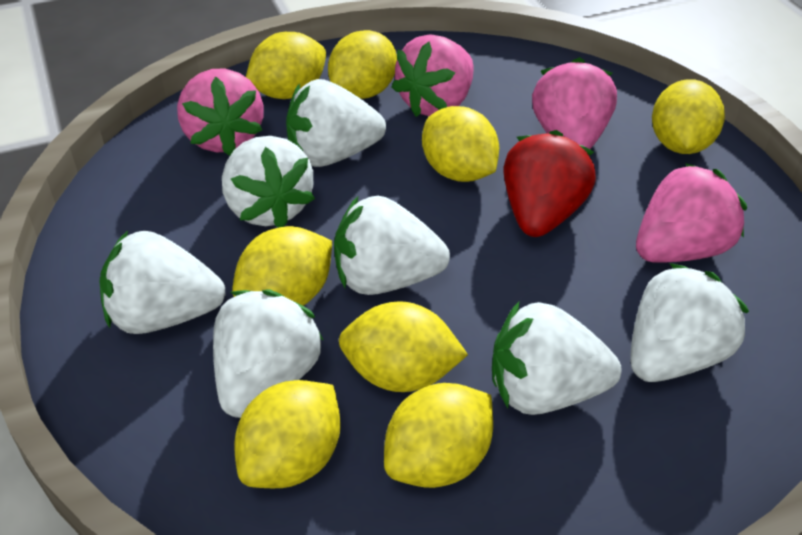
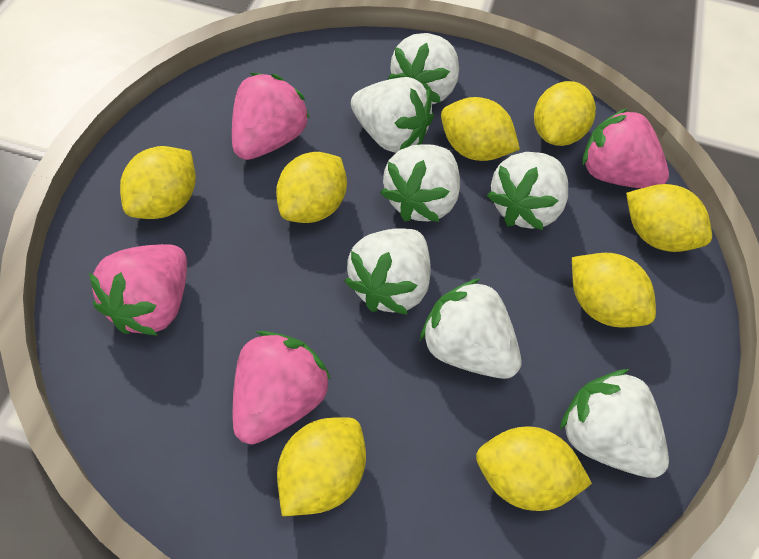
red strawberry: [504,130,596,237] = 1 -> none = 0

